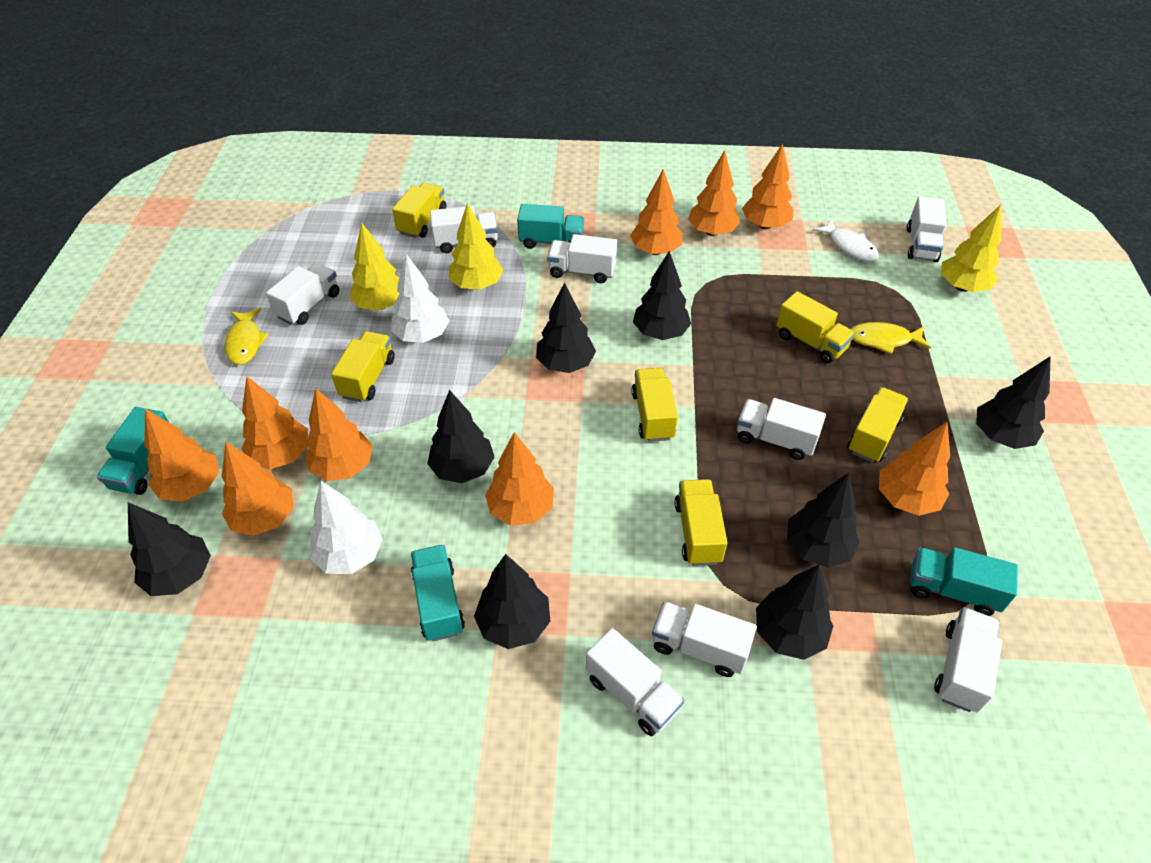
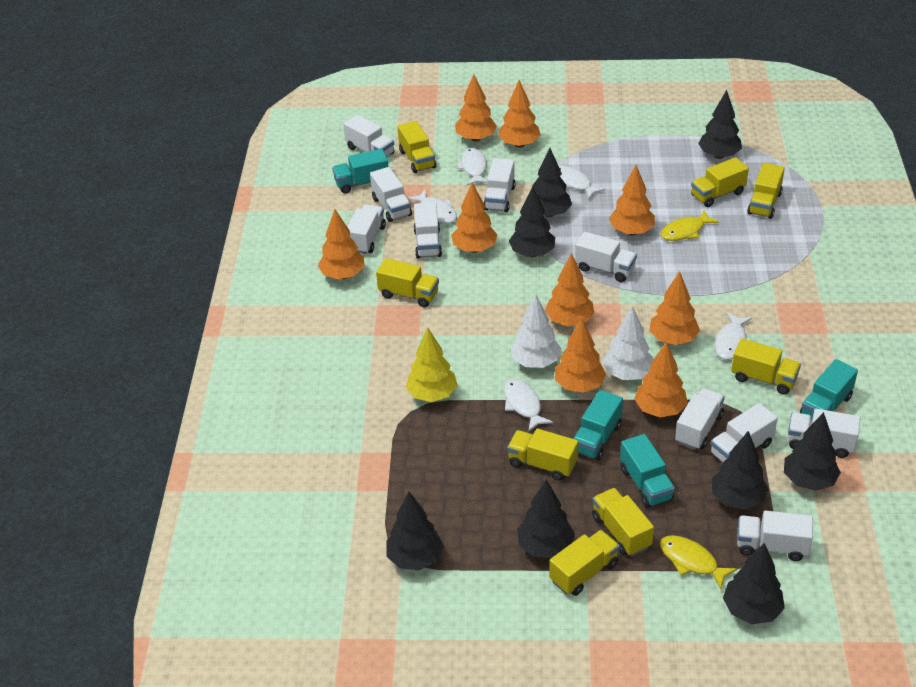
white fish: [813,219,879,261] = 1 -> [407,189,457,223] [456,148,487,185] [504,379,553,432] [559,165,605,199] [715,312,752,360] = 5
white truck: [266,263,339,325] [430,206,498,253] [547,234,617,283] [586,628,684,736] [652,601,757,677] [737,398,826,460] [907,196,946,262] [934,607,1002,712] = 8 -> [343,115,395,157] [347,204,386,254] [370,167,412,222] [414,202,442,258] [484,158,516,212] [575,232,637,282] [675,388,725,450] [710,403,778,462] [737,511,813,561] [788,409,860,458] = 10
yellow tree: [349,223,399,311] [449,203,504,290] [941,205,1001,292] = 3 -> [406,327,458,402] = 1
yellow truck: [331,331,395,402] [392,183,446,238] [631,368,678,442] [674,479,728,566] [776,291,855,363] [847,387,908,462] = 6 -> [376,258,439,308] [398,121,436,173] [507,429,578,481] [549,530,620,596] [592,488,654,556] [691,157,749,207] [731,338,801,395] [747,163,785,219] = 8

